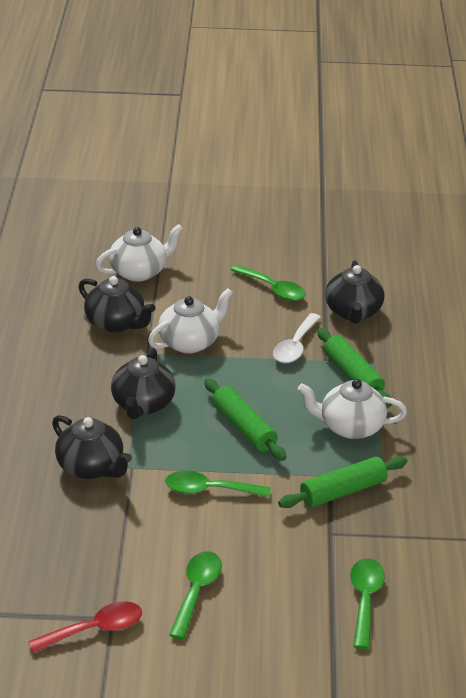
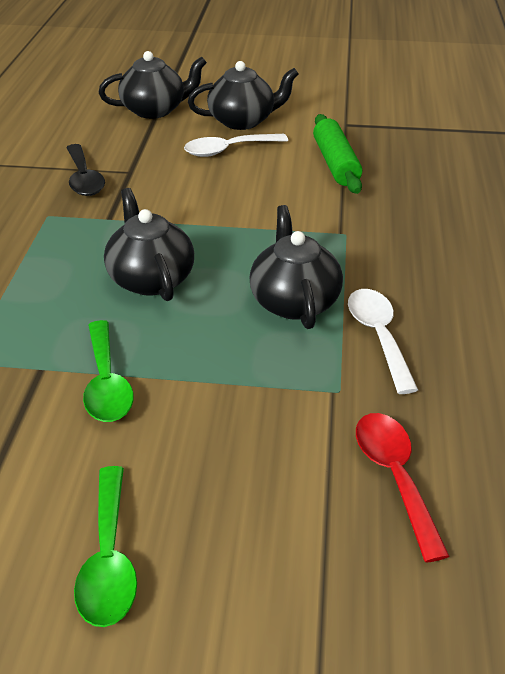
black spoon: none = 0 -> [66,144,105,196] = 1
green rolling pin: [204,378,287,461] [278,456,407,508] [317,328,393,407] = 3 -> [313,114,362,194] = 1
green spoon: [165,471,271,497] [169,551,222,639] [231,265,306,301] [350,558,385,649] = 4 -> [74,466,137,627] [83,320,134,422] = 2
white spoon: [273,313,321,363] = 1 -> [184,134,288,157] [348,289,418,394] = 2
white teapot: [96,224,183,282] [148,288,233,354] [298,379,407,439] = 3 -> none = 0

